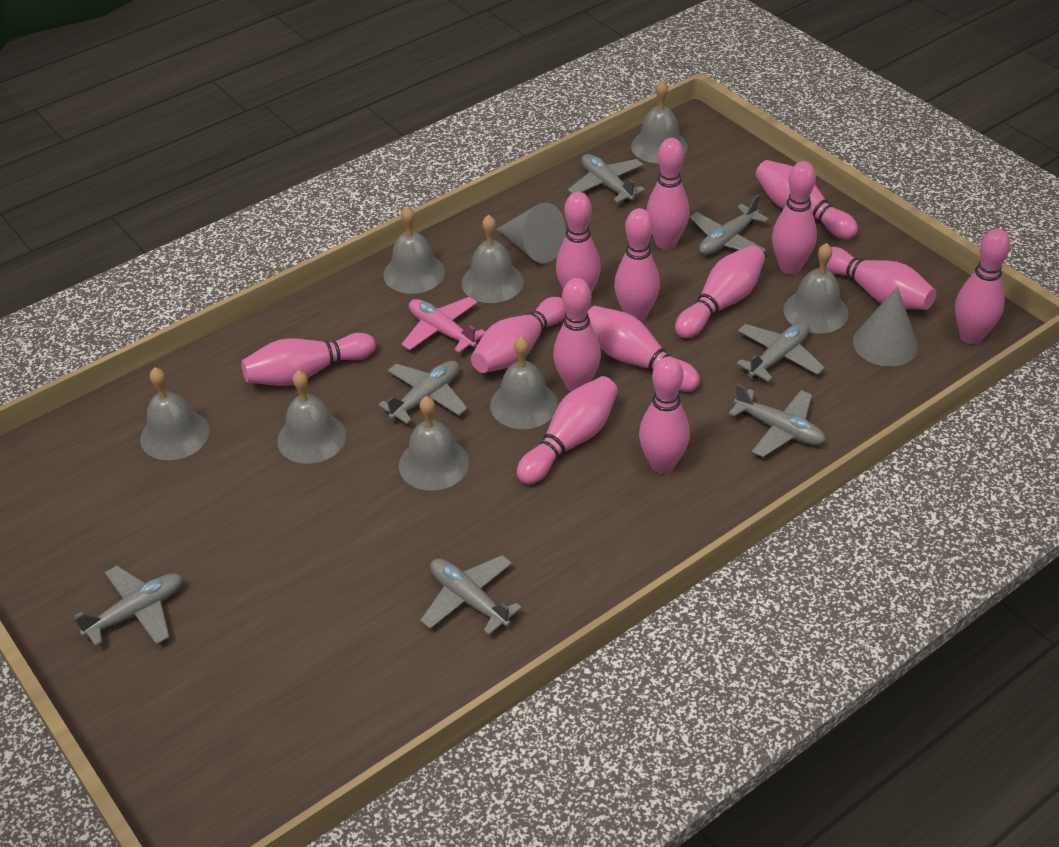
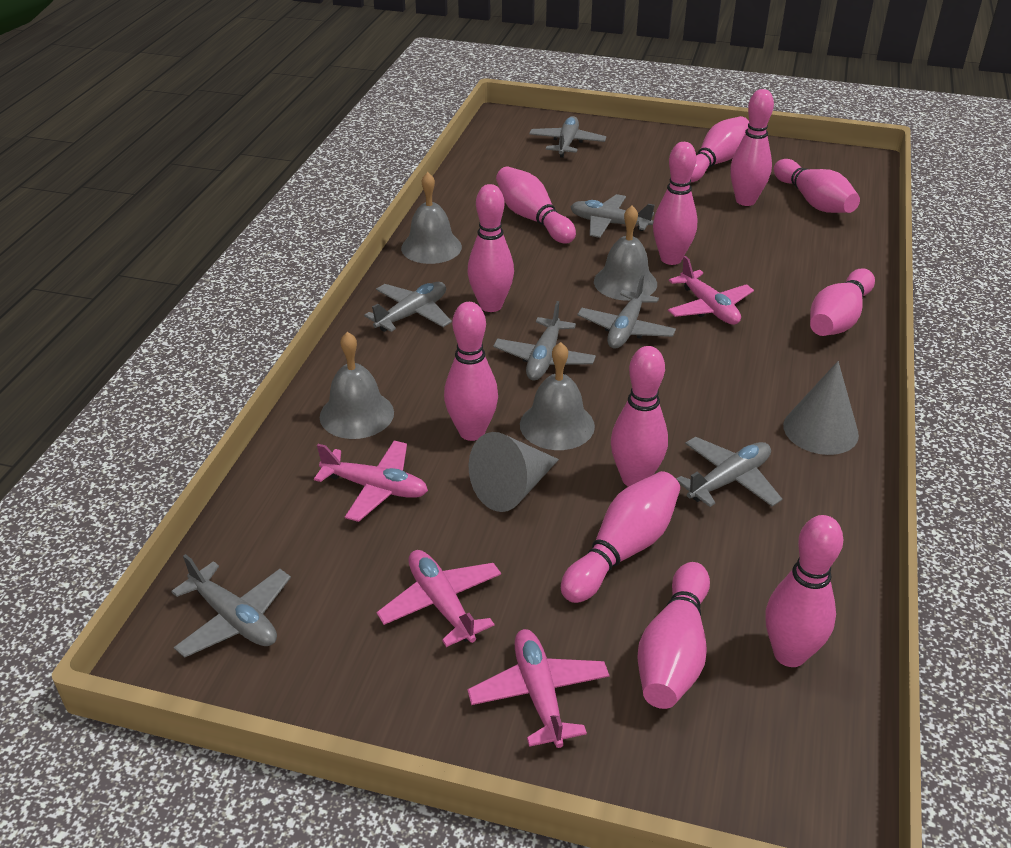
grey bell: [140,367,209,460] [277,370,346,464] [383,206,445,294] [399,396,469,491] [462,215,524,303] [490,336,558,429] [631,80,687,163] [784,243,848,334] = 8 -> [320,332,394,439] [401,172,462,264] [520,342,595,450] [594,206,657,301] = 4
pink bowling pin: [241,333,375,386] [471,297,566,373] [517,376,618,484] [553,278,601,392] [556,192,601,294] [588,306,700,391] [614,208,660,321] [639,357,690,474] [646,138,690,250] [675,246,765,338] [755,160,858,239] [772,161,817,274] [826,247,936,310] [955,229,1010,344] = 14 -> [444,302,498,441] [467,184,514,312] [496,166,576,243] [561,471,680,603] [611,346,668,487] [637,562,710,709] [653,142,698,265] [690,116,749,182] [730,89,774,206] [766,515,843,667] [774,159,860,213] [810,268,875,336] = 12
pink plane: [402,297,485,353] = 1 -> [314,441,428,522] [377,550,501,647] [467,629,610,748] [668,256,754,325] = 4

